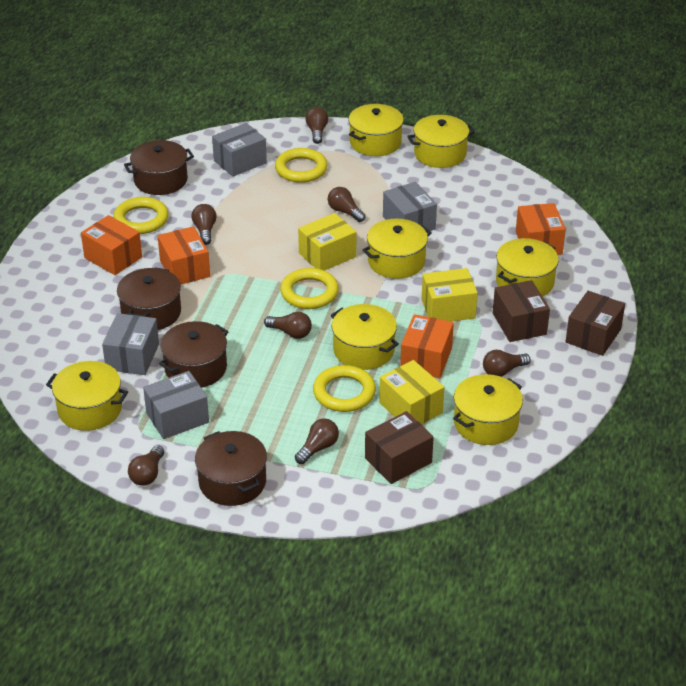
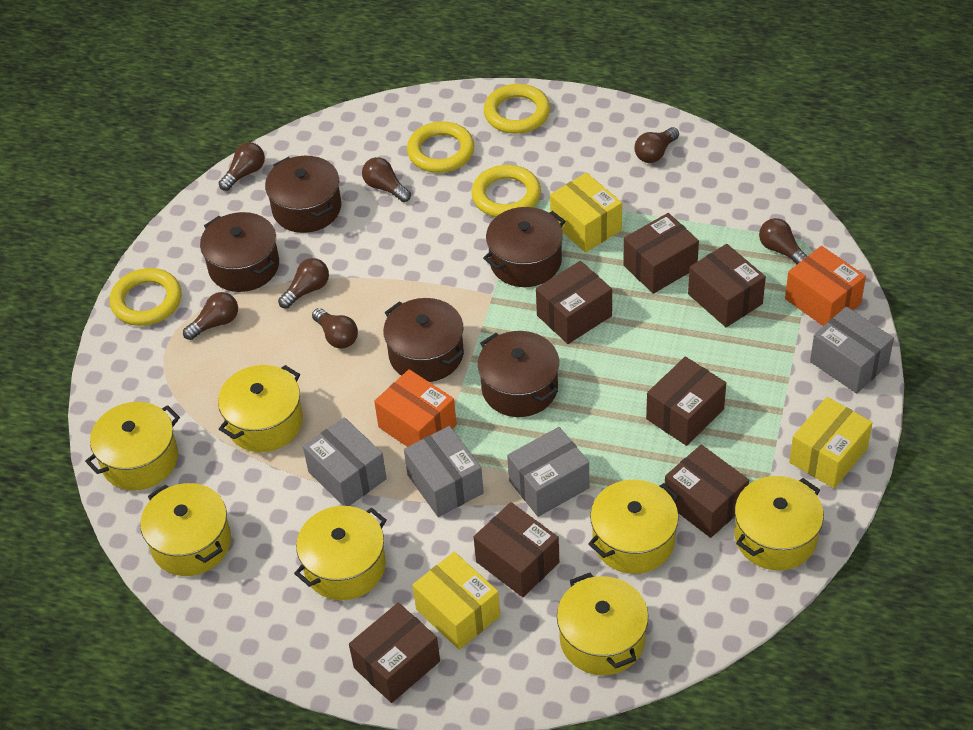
brown box: [365,411,434,484] [493,280,550,342] [566,291,625,356] = 3 -> [349,602,440,703] [474,502,559,597] [536,261,612,344] [623,213,699,294] [646,357,726,446] [664,445,749,538] [688,244,766,327] = 7
brown pot: [117,267,181,330] [124,140,194,195] [159,321,228,388] [195,431,267,506] = 4 -> [200,212,279,292] [265,156,341,233] [383,298,464,382] [478,331,559,417] [483,207,566,287] = 5
orange box: [81,215,142,275] [158,226,210,285] [400,314,454,378] [516,203,566,255] = 4 -> [374,369,457,447] [785,246,866,326] = 2

